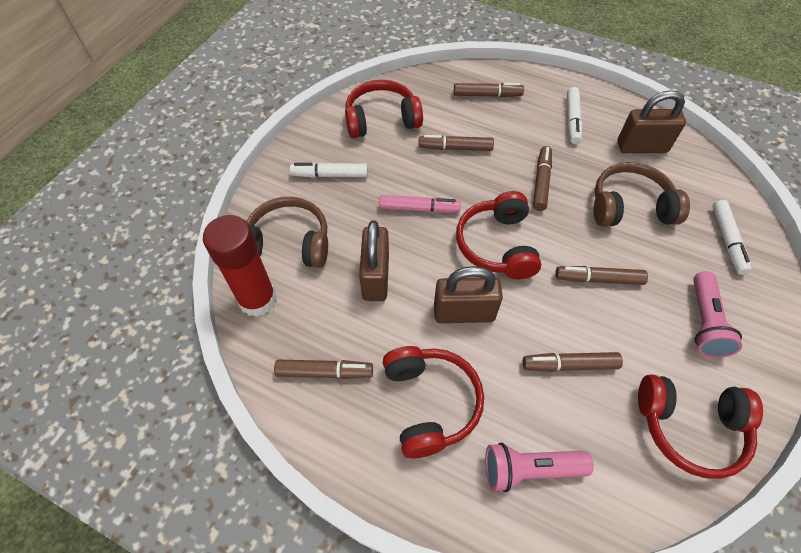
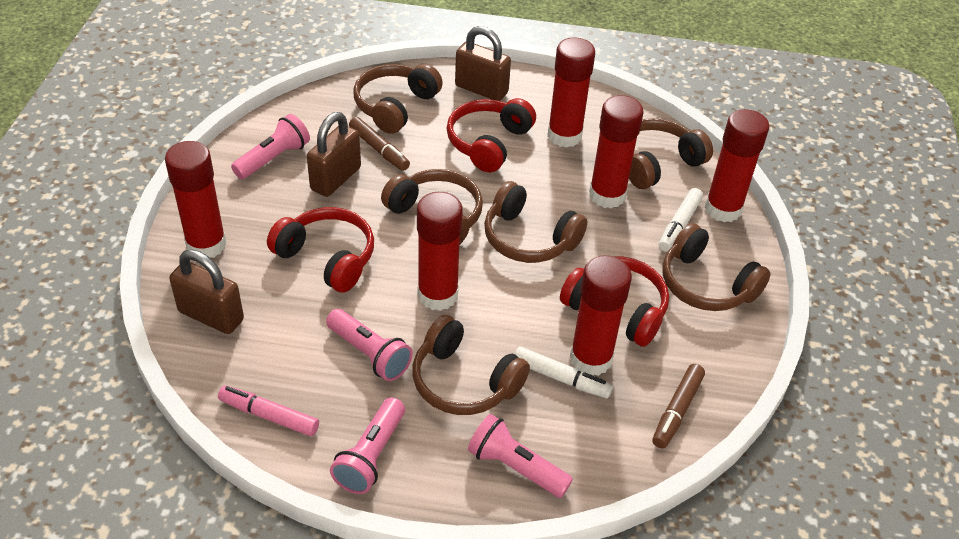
brown headphones: [246,197,328,268] [594,162,690,227] = 2 -> [353,64,443,134] [381,169,483,245] [412,315,530,415] [484,181,587,263] [629,118,713,189] [663,223,771,311] = 6
brown marker: [274,360,373,379] [418,135,494,151] [454,83,524,97] [523,352,623,372] [533,146,552,211] [555,266,648,285] = 6 -> [349,117,410,171] [652,364,705,448] = 2
pink flashlight: [485,442,594,492] [693,271,742,358] = 2 -> [231,114,310,179] [326,309,413,381] [330,397,405,494] [468,414,573,498] = 4
red glue stick: [203,215,277,317] = 1 -> [165,141,227,258] [417,192,463,311] [547,37,595,148] [570,255,632,376] [589,95,644,209] [705,109,769,222] = 6
red headphones: [345,80,423,138] [383,346,484,458] [456,191,541,279] [638,374,763,479] = 4 -> [267,207,374,293] [446,98,536,172] [560,256,669,347] = 3
white marker: [289,162,368,178] [567,87,582,144] [712,200,752,275] = 3 -> [515,346,613,399] [659,188,703,252] = 2

